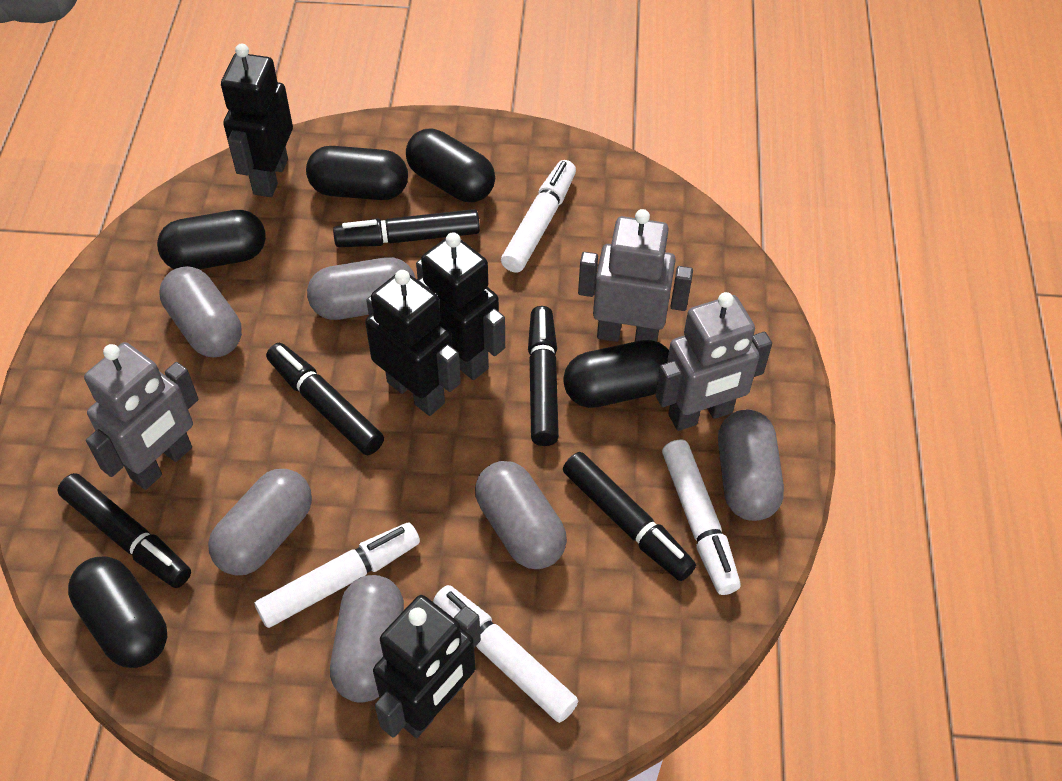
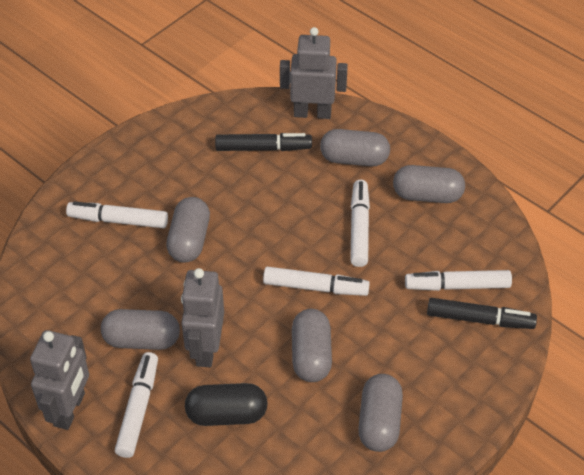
black capsule: [68,556,167,668] [157,210,266,269] [306,146,408,200] [406,129,495,202] [563,340,669,408] = 5 -> [185,383,268,426] = 1
black marker: [57,473,191,588] [266,343,384,455] [333,209,480,247] [528,306,559,446] [563,452,696,581] = 5 -> [215,133,312,151] [427,298,537,329] = 2
black robot: [221,44,293,197] [365,270,461,416] [373,595,481,738] [416,232,505,380] = 4 -> none = 0
white marker: [255,523,420,628] [433,585,578,723] [501,160,576,273] [662,439,741,595] = 4 -> [66,201,168,228] [115,352,158,458] [263,267,370,296] [350,180,370,267] [405,270,512,291] = 5

